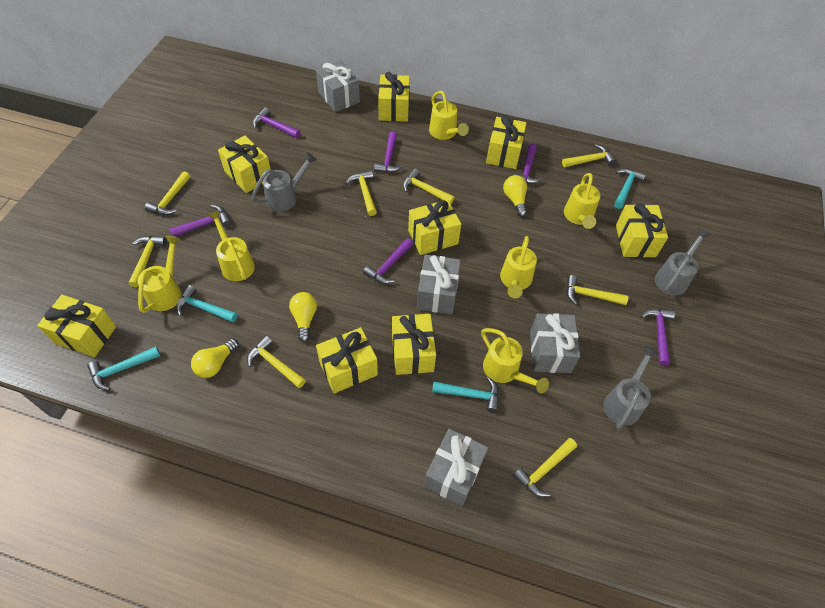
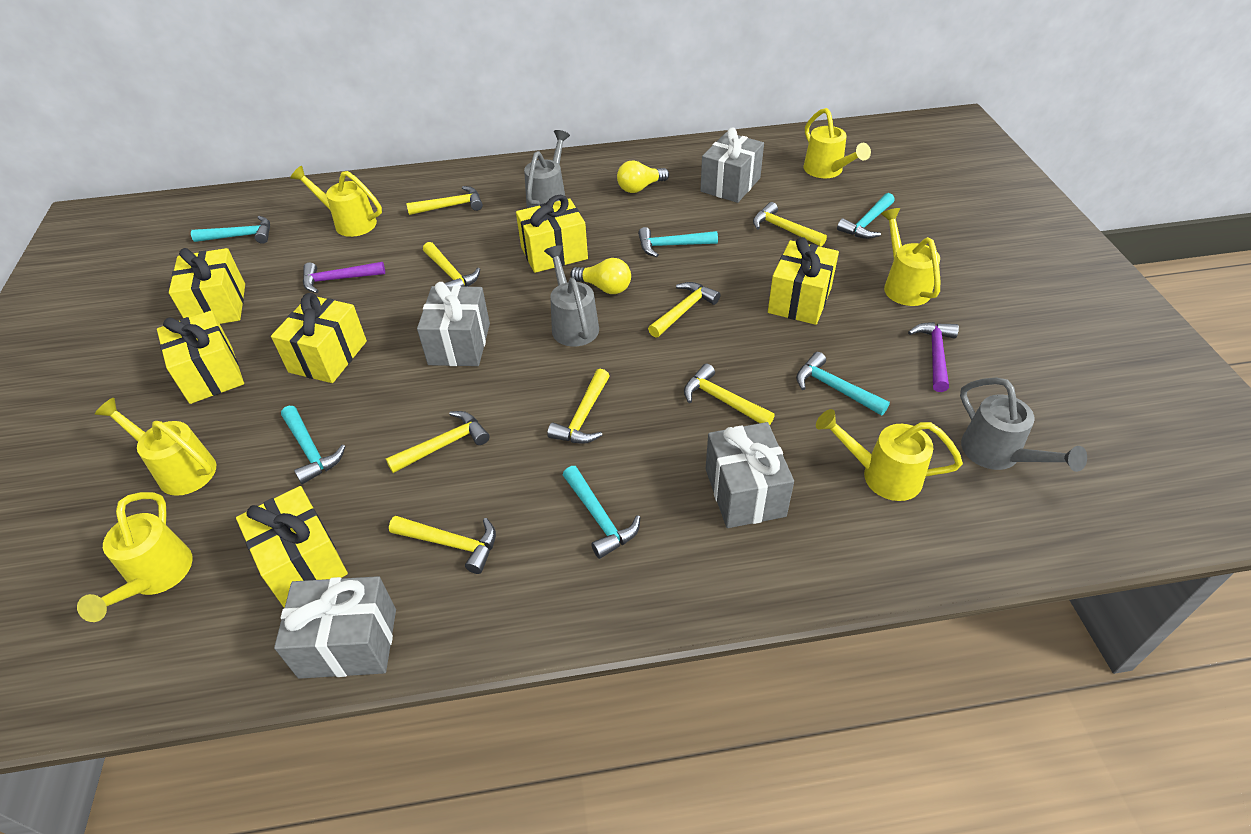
purple hammer: [170,205,231,237] [253,107,300,138] [363,238,413,284] [374,132,403,173] [514,143,542,184] [641,309,675,366] = 6 -> [303,262,385,293] [908,322,959,392] = 2
turquoise hammer: [87,347,161,390] [176,285,237,322] [432,377,499,413] [614,168,646,209] = 4 -> [191,216,270,244] [281,406,345,484] [563,466,640,559] [638,227,718,257] [796,352,890,416] [837,193,895,239] = 6
yellow gift: [37,295,116,357] [218,135,270,193] [316,327,378,394] [378,72,410,122] [392,314,436,375] [408,200,461,255] [486,115,526,169] [616,203,668,257] = 8 -> [157,310,244,404] [169,248,245,324] [236,486,348,608] [271,293,367,383] [516,195,588,273] [768,237,839,325] = 6
yellow light bulb: [191,338,239,378] [289,292,317,342] [503,175,527,217] = 3 -> [570,258,631,294] [617,160,669,193] = 2

